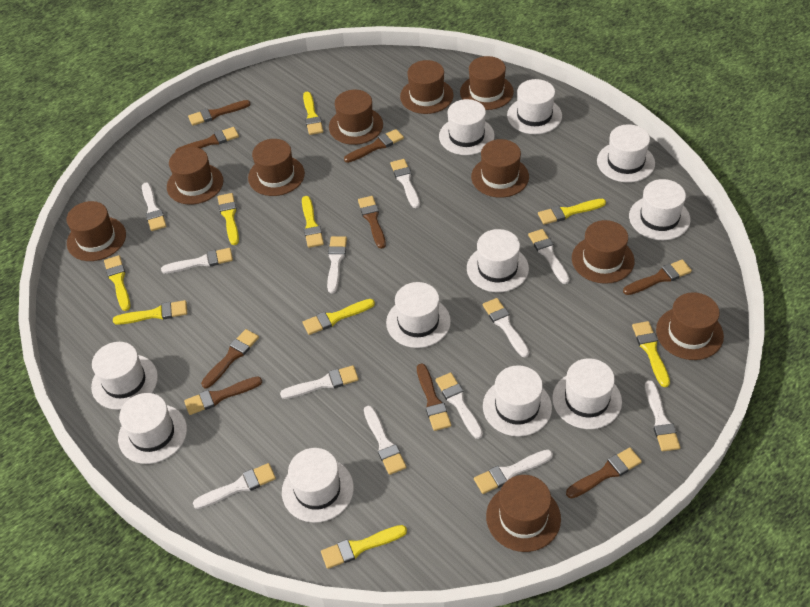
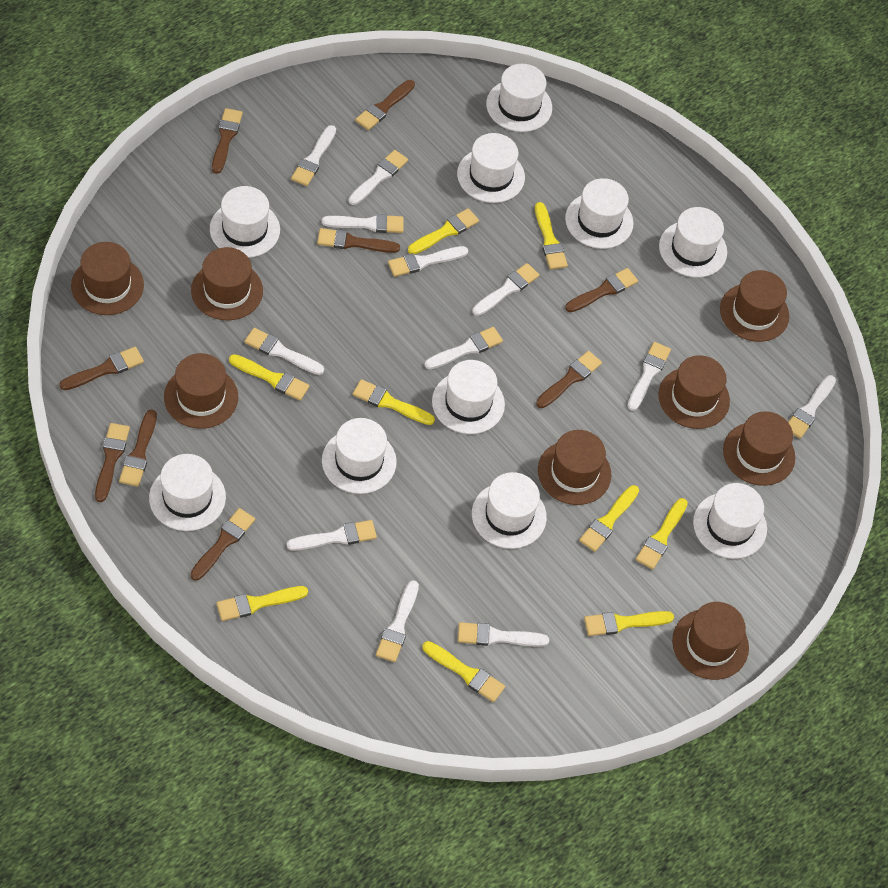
brown hat: [66,201,126,261] [167,147,223,205] [248,139,305,196] [329,90,383,145] [400,60,453,114] [460,56,514,110] [471,139,529,198] [486,475,561,552] [572,220,635,284] [656,292,724,360] = 10 -> [71,242,144,315] [164,353,238,429] [191,247,263,320] [538,430,611,505] [658,355,730,429] [672,602,749,680] [720,270,789,342] [723,411,795,486] = 8
white hat: [91,342,158,410] [118,393,187,464] [282,448,354,523] [386,282,451,348] [439,99,495,155] [467,229,529,292] [483,365,552,437] [507,79,562,134] [552,358,622,429] [597,124,655,182] [629,179,691,240] = 11 -> [149,454,226,531] [210,186,280,258] [322,418,397,494] [432,360,505,434] [457,133,525,203] [472,472,547,549] [486,64,552,132] [565,178,634,249] [659,207,727,278] [693,483,767,559] = 10

